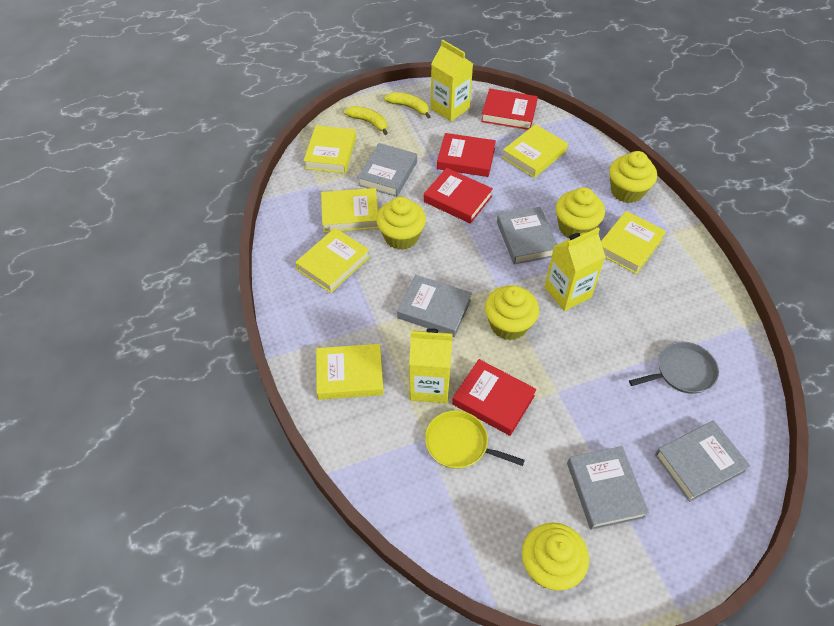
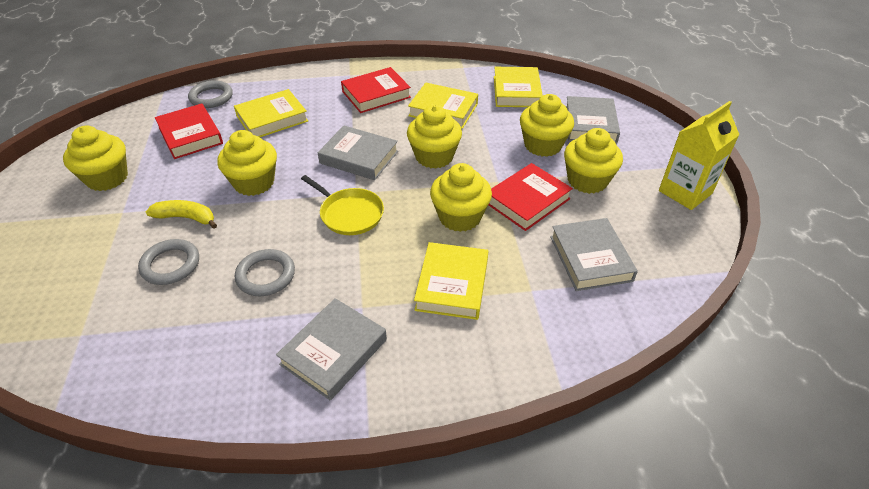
grey book: [357,143,417,197] [397,275,472,337] [497,207,558,264] [567,446,649,530] [655,421,750,502] = 5 -> [276,298,387,401] [318,125,398,180] [550,218,638,291] [566,96,620,143] = 4
grey pan: [629,342,719,394] = 1 -> none = 0
grey ring: none = 0 -> [138,239,199,285] [188,80,233,108] [235,249,295,296] = 3
red book: [424,168,493,224] [437,133,496,177] [452,359,537,436] [481,89,538,130] = 4 -> [155,103,223,159] [341,67,411,113] [488,163,573,231] = 3
yellow banana: [344,106,388,135] [384,92,431,118] = 2 -> [146,200,217,229] = 1
yellow book: [295,228,370,293] [304,125,356,173] [316,344,384,400] [321,188,378,233] [502,124,568,178] [601,211,667,274] = 6 -> [234,89,308,137] [408,83,478,129] [414,242,488,320] [494,67,543,107] = 4
yellow carton: [409,328,453,403] [431,40,473,121] [544,227,605,311] = 3 -> [659,101,740,210] = 1
yellow cupcake: [376,197,426,250] [485,285,539,340] [522,522,589,591] [556,187,605,238] [609,151,657,203] = 5 -> [63,126,128,191] [217,130,277,196] [407,105,462,169] [430,163,492,232] [520,94,574,157] [564,128,623,194] = 6

